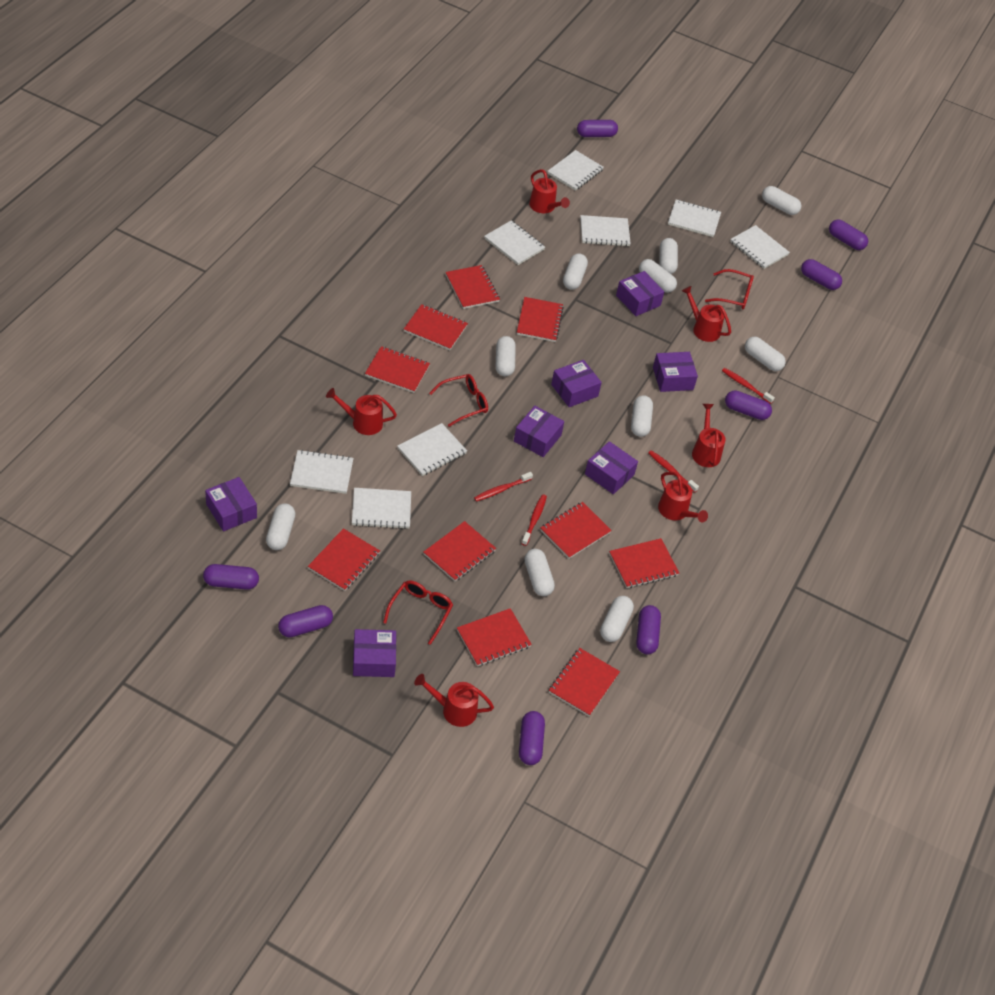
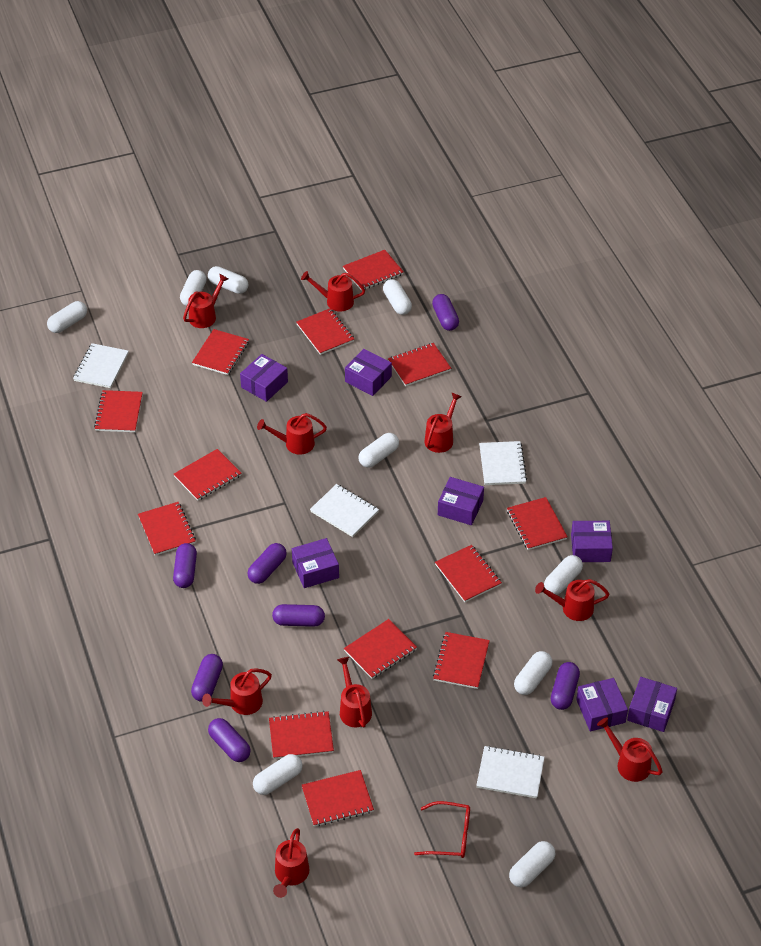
purple capsule: [203,564,259,590] [278,605,333,637] [519,711,545,765] [577,120,618,137] [636,605,661,654] [725,390,772,420] [801,259,842,290] [829,220,868,250] = 8 -> [173,543,197,588] [191,654,223,702] [208,718,251,762] [247,543,287,584] [272,604,325,627] [432,294,459,331] [551,662,580,710] = 7
red glasses: [383,580,453,645] [429,374,488,427] [705,269,754,309] = 3 -> [414,801,470,858] = 1
red notebook: [308,528,380,591] [365,346,430,393] [404,304,468,350] [424,521,496,581] [445,265,500,309] [457,608,532,666] [517,297,564,342] [540,502,612,559] [549,648,620,716] [609,538,679,588] = 10 -> [94,390,143,432] [138,502,196,556] [174,449,241,501] [192,329,249,375] [269,711,334,759] [296,308,354,355] [302,770,374,827] [343,250,404,291] [344,619,417,679] [388,343,451,386] [433,632,490,689] [435,545,502,602] [507,497,568,550] = 13
red toothbrush: [474,472,533,502] [522,494,547,546] [648,450,699,493] [722,368,775,404] = 4 -> none = 0
red watering can: [326,388,397,435] [414,674,494,727] [529,169,570,213] [658,471,708,522] [682,286,731,342] [692,404,725,467] = 6 -> [183,274,229,328] [202,668,272,715] [257,413,327,454] [273,828,310,898] [301,271,365,312] [337,657,372,728] [424,392,462,453] [535,579,610,621] [597,717,663,782] = 9
white capsule: [266,503,295,550] [496,336,516,376] [524,549,555,596] [563,253,588,290] [600,596,634,642] [631,395,653,437] [639,259,677,293] [660,238,678,274] [745,337,786,371] [762,186,801,215] = 10 -> [47,301,87,333] [180,270,207,306] [208,266,248,294] [253,754,303,795] [359,433,399,468] [383,279,412,315] [509,841,556,887] [514,651,552,695] [544,555,583,595] = 9
white notebook: [290,450,354,494] [352,488,411,529] [397,423,467,476] [484,220,545,265] [547,150,604,191] [580,215,631,246] [668,200,721,237] [730,225,790,269] = 8 -> [73,343,129,388] [310,484,379,537] [476,746,545,799] [479,441,527,485] = 4

